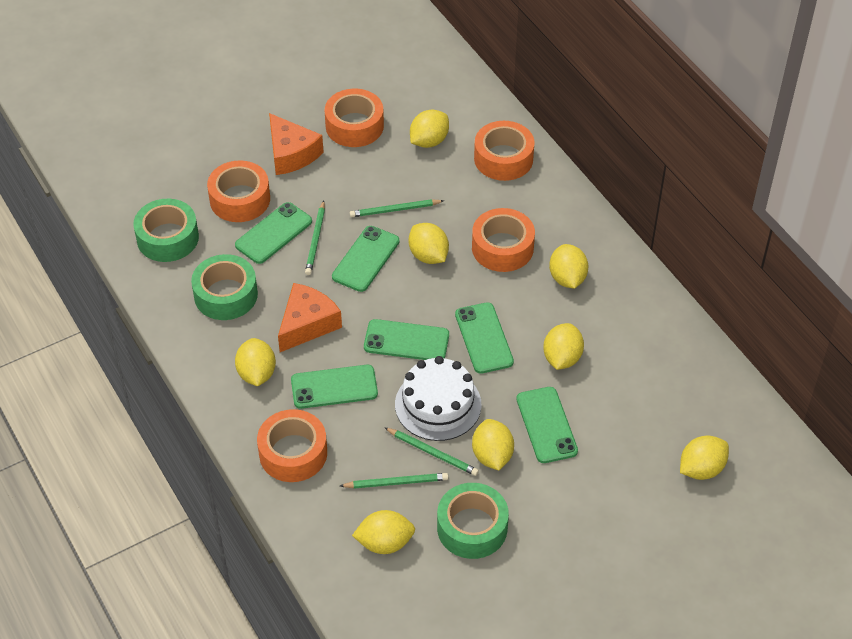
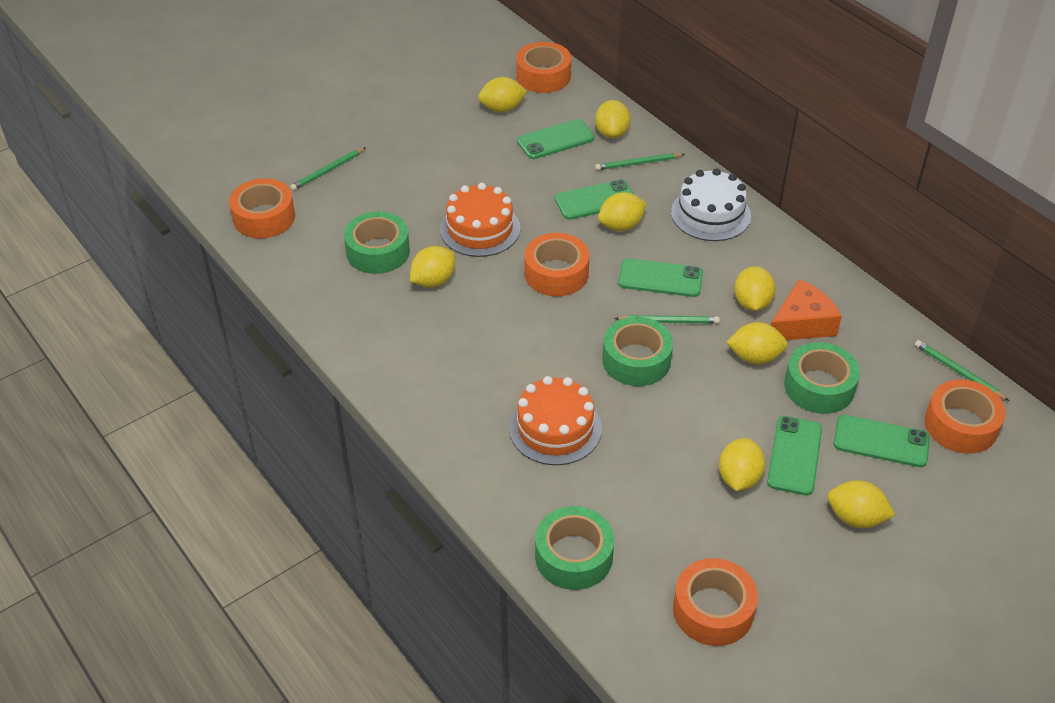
green phone: [235,202,312,264] [291,365,378,409] [332,226,399,292] [364,319,449,360] [455,302,514,374] [516,387,578,463] = 6 -> [517,119,595,159] [555,179,634,220] [618,258,703,297] [767,416,822,496] [833,415,930,467] = 5
green tape: [133,199,199,262] [191,254,258,320] [437,483,509,559] = 3 -> [344,212,410,274] [535,506,614,590] [602,317,673,386] [784,342,860,414] = 4
orange cake: none = 0 -> [440,183,520,257] [509,376,602,465] = 2
orange cheese: [269,113,324,175] [278,283,342,352] = 2 -> [771,279,842,340] = 1

